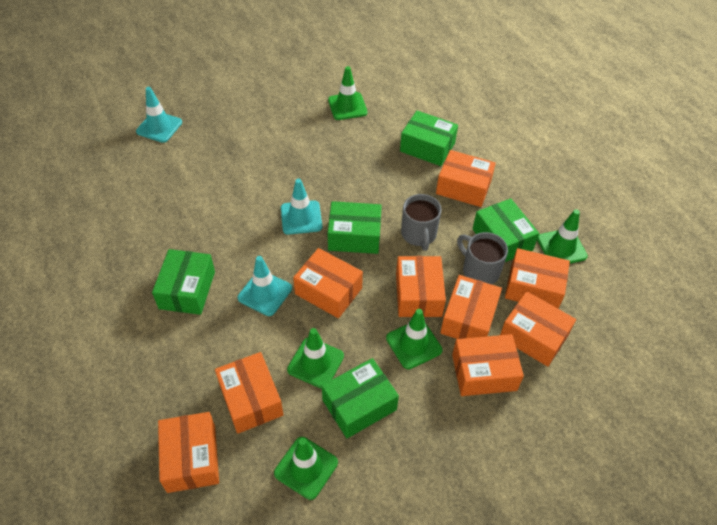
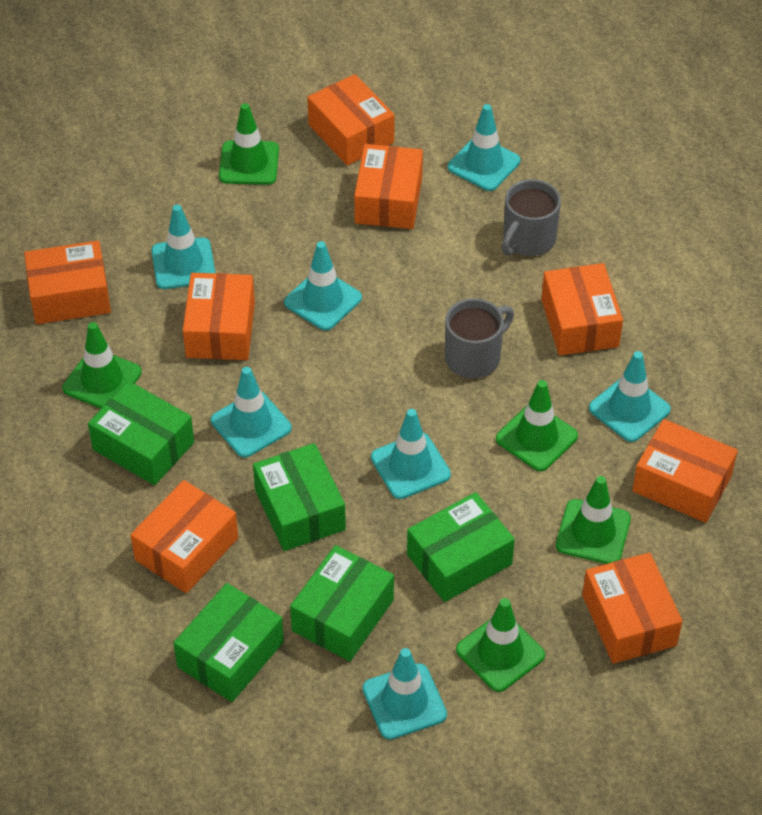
orange box: [158,412,219,493] [215,352,284,434] [293,248,363,318] [396,256,446,317] [436,150,496,207] [440,275,502,339] [452,334,524,396] [500,291,576,367] [505,248,570,309] = 9 -> [24,241,111,324] [131,480,238,593] [183,273,255,360] [307,74,394,165] [354,144,423,229] [541,263,623,356] [582,553,683,664] [632,419,738,523] = 8
turquoise traffic cone: [136,87,182,143] [238,256,292,316] [281,179,322,234] = 3 -> [151,205,215,289] [211,367,292,458] [284,241,362,331] [363,648,447,740] [371,409,451,499] [448,104,520,191] [589,351,671,442] = 7

